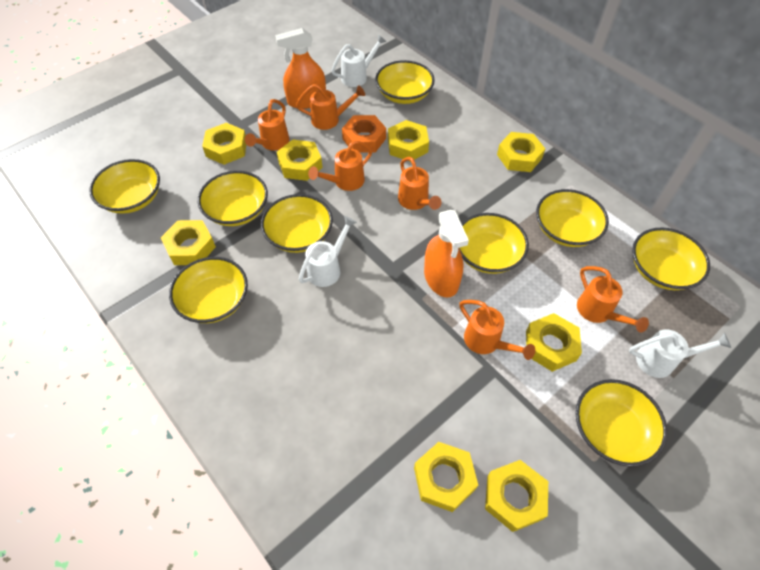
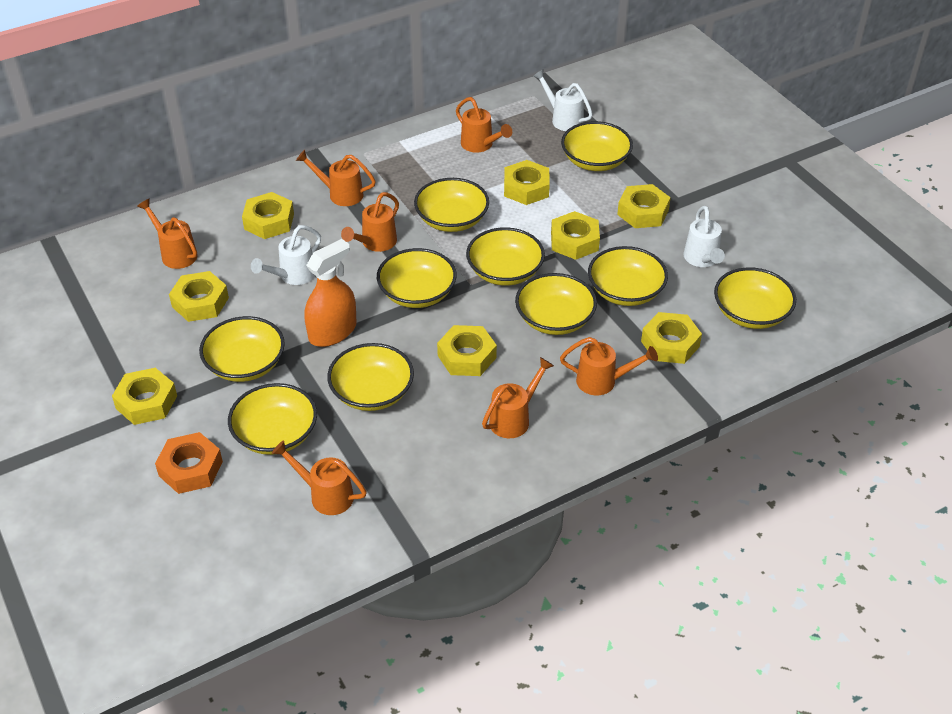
orange spray bottle: [275,28,326,109] [424,210,469,298] = 2 -> [304,239,357,347] = 1
orange watering can: [245,99,290,151] [296,84,365,130] [308,141,372,191] [398,157,442,210] [459,300,535,360] [577,266,649,333] = 6 -> [137,199,198,269] [272,440,367,515] [296,150,376,206] [341,192,399,252] [456,97,512,153] [482,357,554,438] [560,337,658,395] = 7
yellow bowl: [89,159,160,214] [169,257,248,323] [198,171,268,226] [261,194,333,253] [375,60,435,104] [459,213,529,274] [536,189,609,247] [576,379,667,467] [632,227,710,290] = 9 -> [199,316,285,382] [228,383,317,455] [327,343,414,411] [377,248,457,308] [414,178,489,232] [466,227,545,286] [515,273,597,335] [561,121,633,171] [588,246,668,306] [714,267,796,329] = 10

